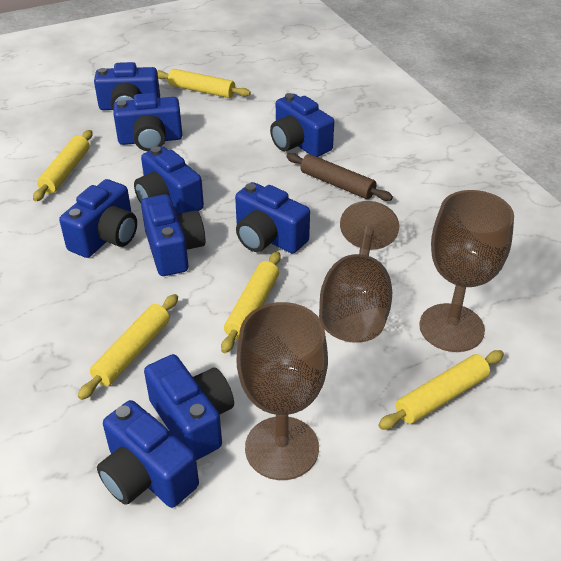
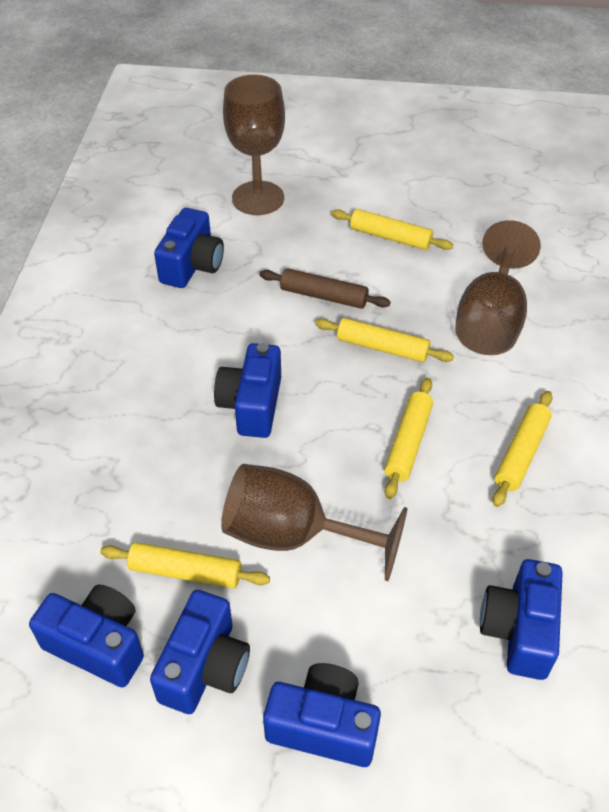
blue camera: [59,179,137,258] [94,62,160,111] [97,400,199,508] [113,93,182,151] [134,146,204,214] [141,194,205,276] [144,354,234,460] [235,182,310,254] [270,93,334,157] = 9 -> [29,585,144,688] [150,590,250,714] [154,208,224,288] [214,343,281,438] [263,663,381,767] [480,559,563,680] = 6

